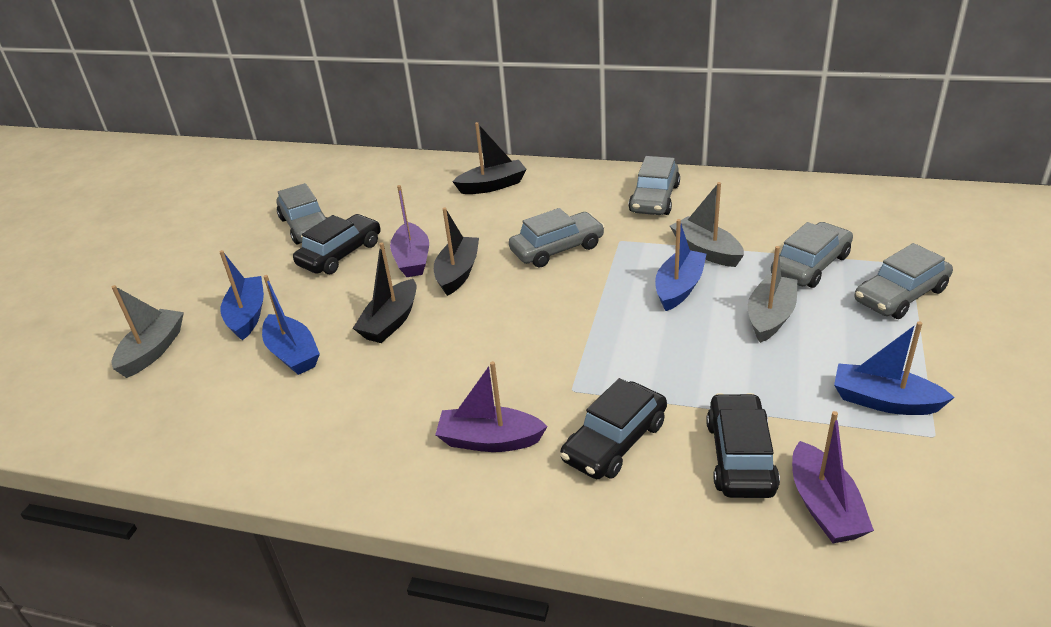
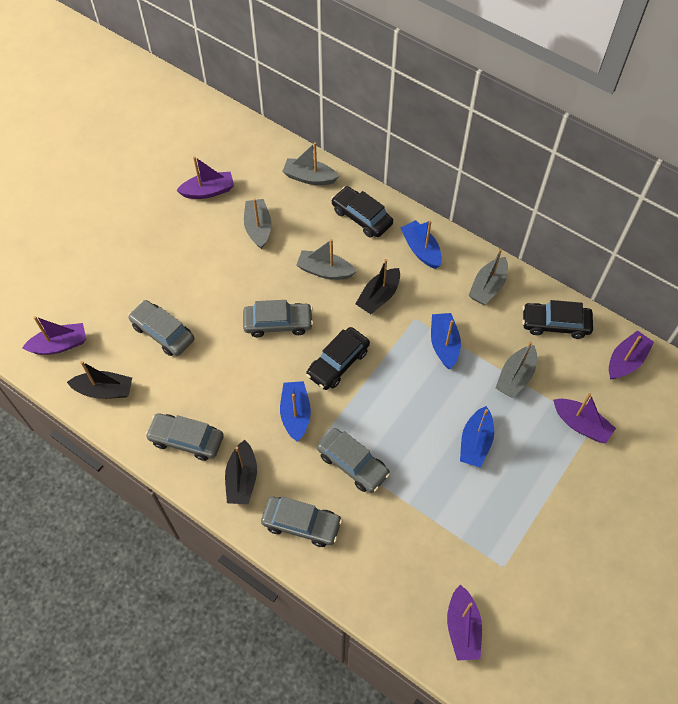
grey boat: [111,285,184,378] [670,182,744,267] [748,246,797,343] = 3 -> [244,199,271,249] [282,142,339,185] [296,239,356,280] [468,248,508,305] [496,341,537,398] = 5
purple boat: [390,185,429,277] [435,361,548,452] [792,411,874,543] = 3 -> [22,316,86,355] [176,156,234,199] [447,585,482,661] [553,393,616,444] [609,330,654,380] = 5

